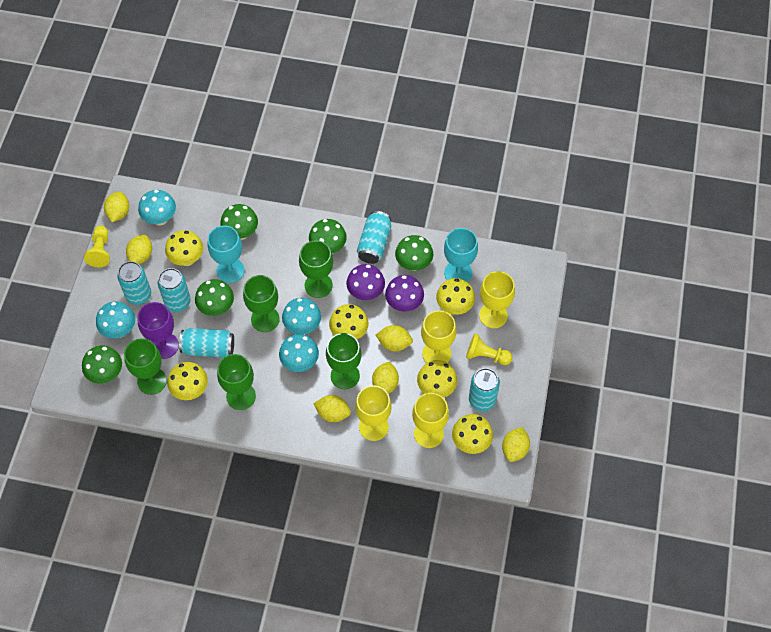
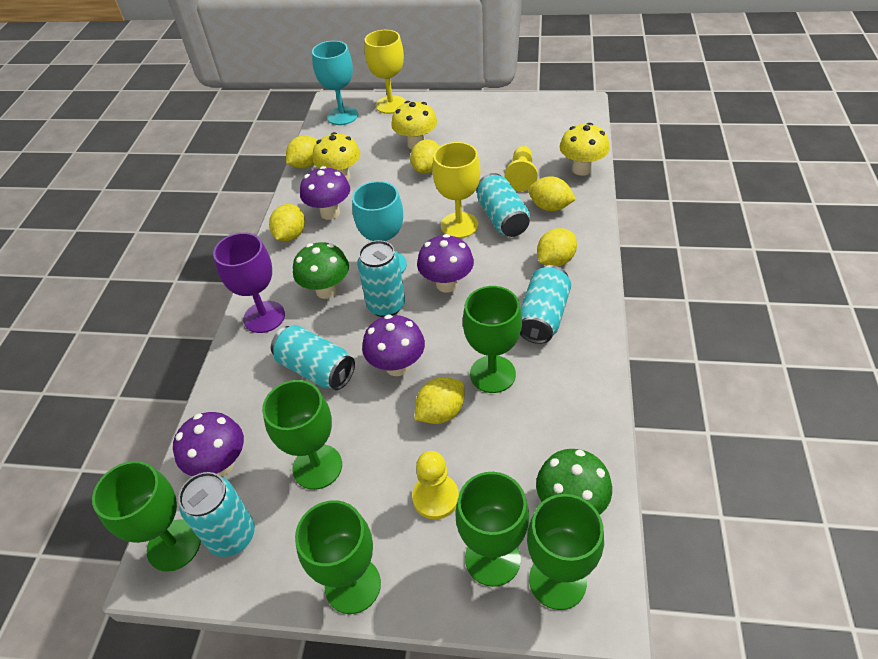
green goblet: [124,338,167,395] [217,354,256,410] [243,275,280,332] [299,240,333,298] [326,333,362,389] = 5 -> [92,461,201,572] [262,380,342,490] [295,500,381,614] [455,472,529,587] [463,286,522,393] [527,494,604,610] = 6
green mushroom: [82,346,122,384] [195,279,234,316] [220,204,258,240] [309,219,347,254] [395,235,433,271] = 5 -> [293,242,349,299] [536,449,612,515] = 2
purple mushroom: [346,264,385,300] [385,275,424,312] = 2 -> [173,412,244,476] [300,166,350,220] [362,315,425,376] [417,234,474,292] = 4
turquoise mushroom: [96,301,135,339] [138,190,176,226] [279,334,319,372] [282,298,321,334] = 4 -> none = 0
yellow goblet: [355,385,392,441] [412,393,449,448] [421,310,456,363] [479,271,515,328] = 4 -> [365,30,406,114] [432,142,480,238] = 2
yellow mushroom: [165,230,203,266] [167,362,208,400] [329,304,369,339] [417,360,457,398] [436,278,475,315] [452,414,493,454] = 6 -> [313,132,360,181] [391,101,437,149] [560,123,610,176] = 3

